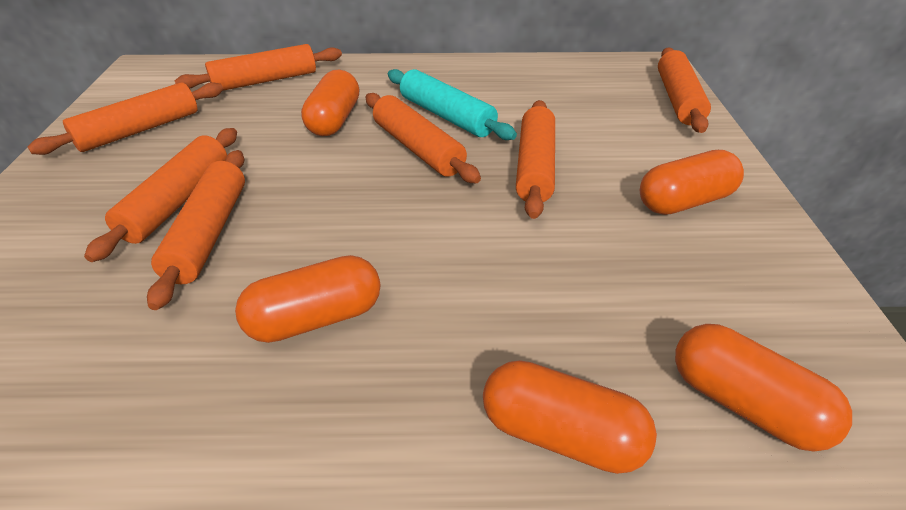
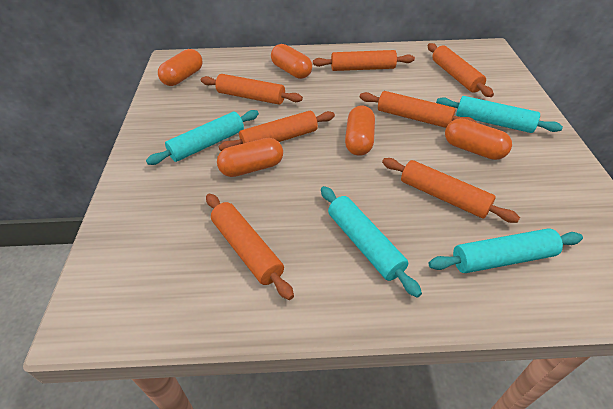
turquoise rolling pin: [388,69,517,140] = 1 -> [146,110,259,165] [321,186,422,297] [429,228,583,273] [436,96,563,133] = 4

